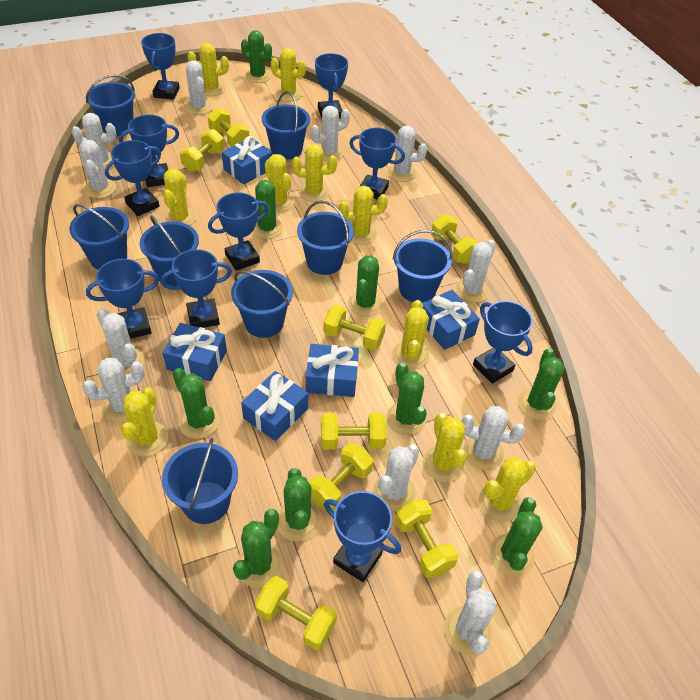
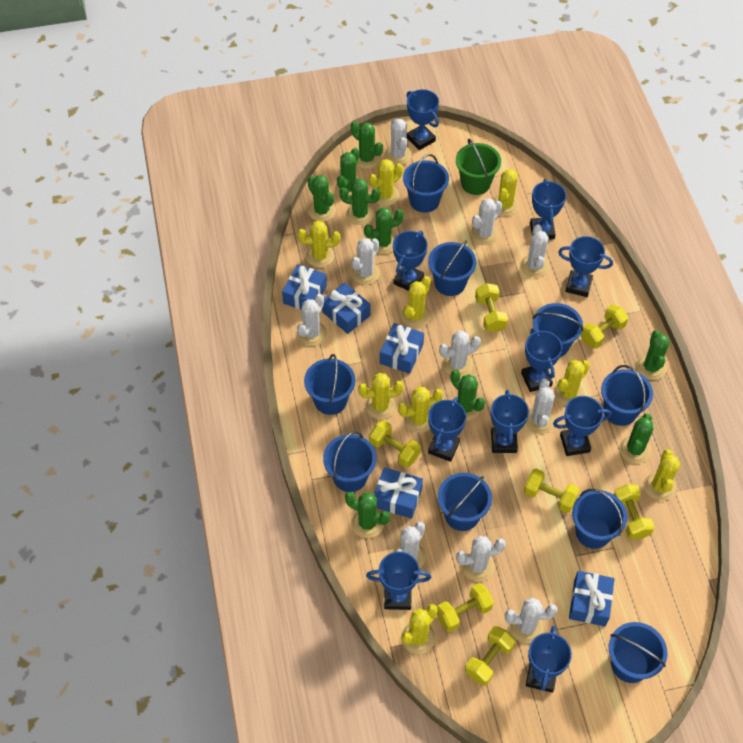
blue bucket: [69,204,129,270] [86,75,135,136] [140,215,199,286] [162,437,238,524] [231,270,293,338] [262,91,310,160] [297,201,354,275] [393,230,453,303] = 8 -> [304,354,355,415] [323,431,376,492] [403,154,449,213] [428,241,476,296] [438,473,492,531] [532,303,583,358] [572,488,627,549] [601,365,653,426] [609,622,668,683] = 9
green bucket: none = 0 -> [456,138,501,195] = 1
white cactus: [72,113,116,169] [79,140,116,198] [82,358,144,423] [97,309,145,374] [185,60,213,115] [311,106,350,161] [373,444,419,511] [387,126,427,182] [444,571,497,655] [455,240,496,302] [461,406,526,470] = 11 -> [297,293,327,346] [351,238,380,285] [385,119,412,165] [393,522,426,569] [439,331,481,377] [456,536,506,582] [471,198,502,245] [505,597,558,643] [521,224,549,277] [525,379,555,434] = 10
yellow cactus: [121,387,168,457] [163,169,196,226] [187,43,229,96] [265,154,294,212] [271,48,306,102] [292,144,337,202] [339,186,388,245] [392,300,429,370] [422,413,467,482] [479,457,536,522] = 10 -> [297,221,340,267] [358,373,404,419] [369,159,403,206] [398,387,443,433] [401,276,431,328] [401,604,438,654] [493,169,519,216] [554,360,590,406] [644,449,680,501] = 9
yellow dumbbell: [180,129,225,172] [208,108,249,147] [255,576,337,650] [309,443,373,511] [321,413,387,450] [323,305,386,350] [395,499,458,578] [431,214,479,264] = 8 -> [369,420,421,468] [437,583,494,632] [465,626,516,686] [475,283,508,332] [524,469,580,513] [580,305,628,349] [614,484,655,540] = 7

